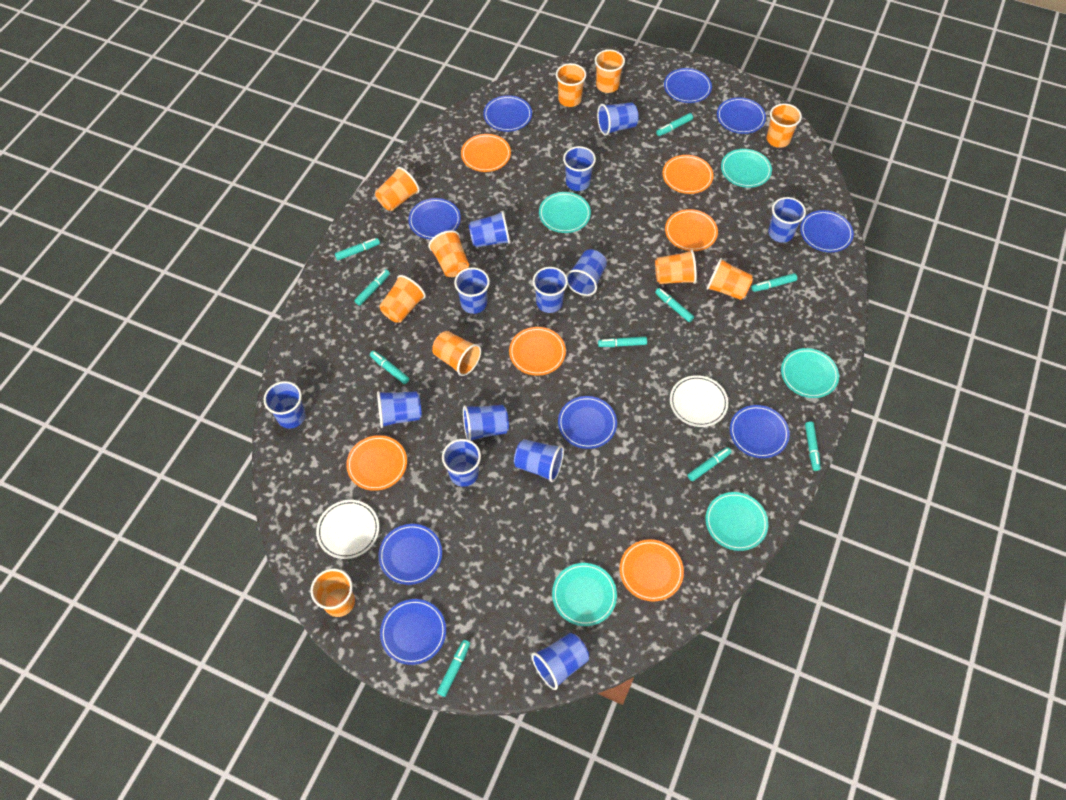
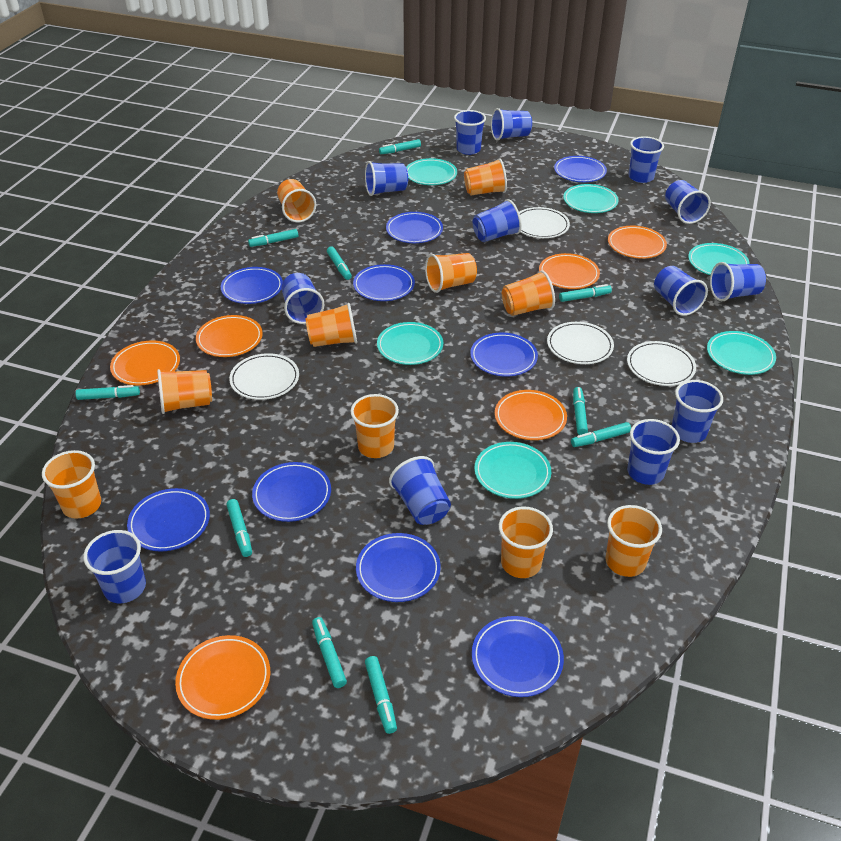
turquoise plate: [539,192,591,233] [552,563,617,626] [706,492,768,551] [721,149,772,188] [781,348,839,398] = 5 -> [377,322,443,365] [406,158,457,185] [474,442,551,499] [563,184,618,213] [688,243,750,275] [707,331,776,375] = 6
white plate: [316,500,379,559] [670,375,728,427] = 2 -> [229,353,299,400] [519,207,570,238] [547,322,614,364] [627,341,696,386] = 4

